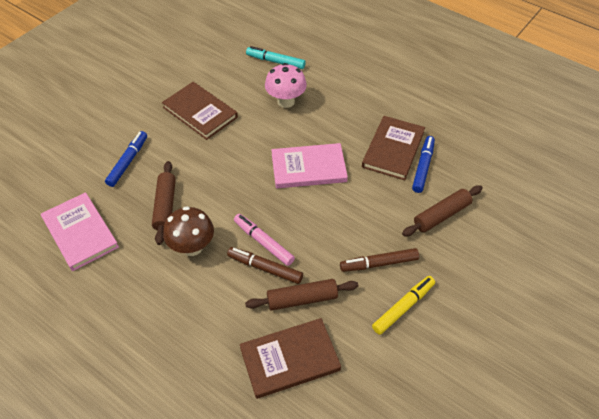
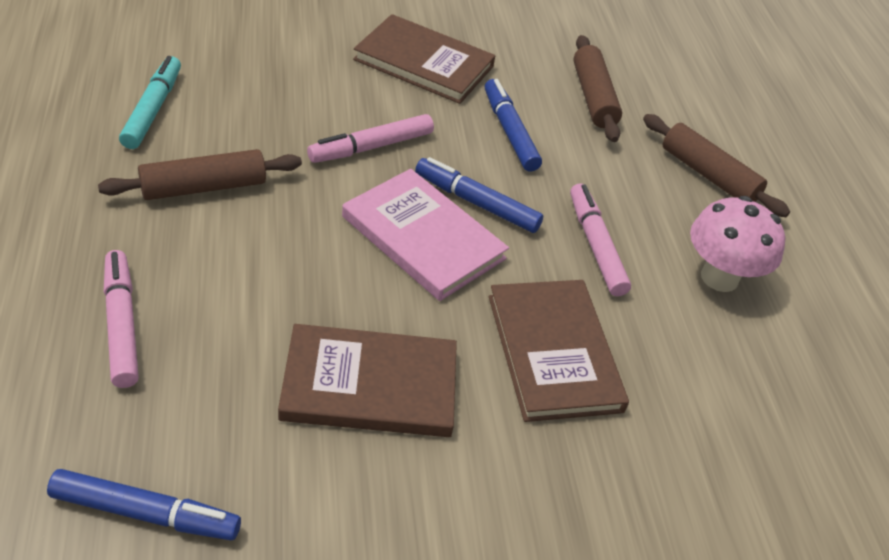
blue marker: [105,131,147,187] [412,136,435,193] = 2 -> [47,469,241,540] [415,157,543,233] [485,79,542,172] = 3
brown marker: [227,247,303,284] [340,248,419,272] = 2 -> none = 0
brown mushroom: [163,206,214,256] = 1 -> none = 0
pink book: [41,192,119,271] [272,143,348,188] = 2 -> [342,169,509,301] = 1
pink marker: [234,214,295,266] = 1 -> [104,250,139,388] [307,114,434,163] [570,183,631,296] = 3
yellow marker: [372,276,435,335] = 1 -> none = 0

